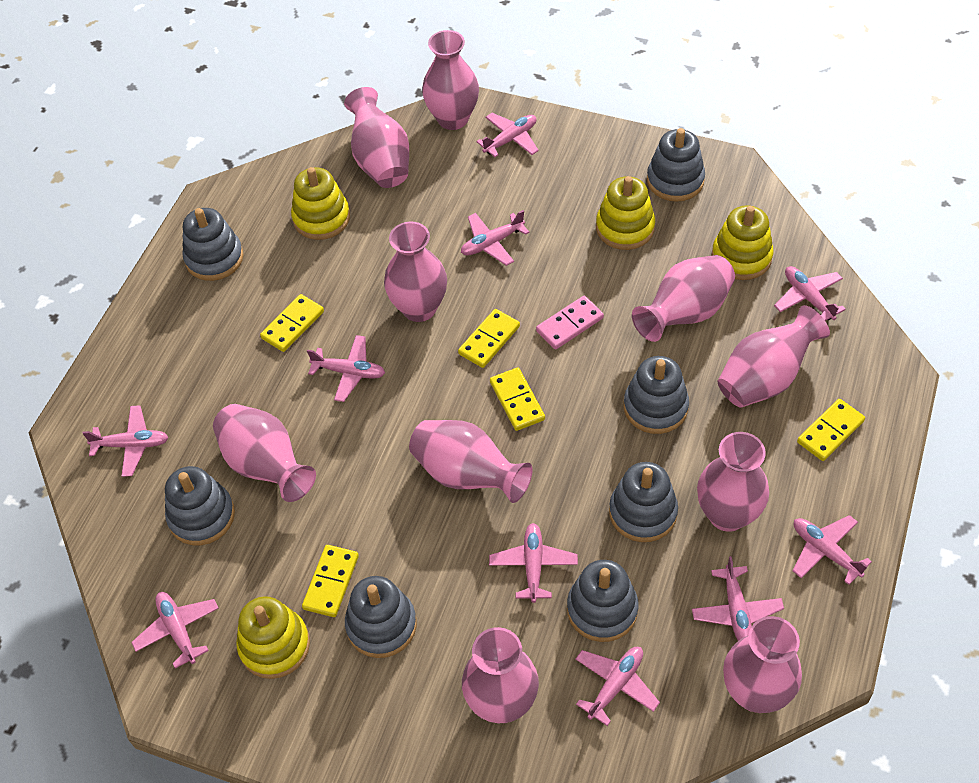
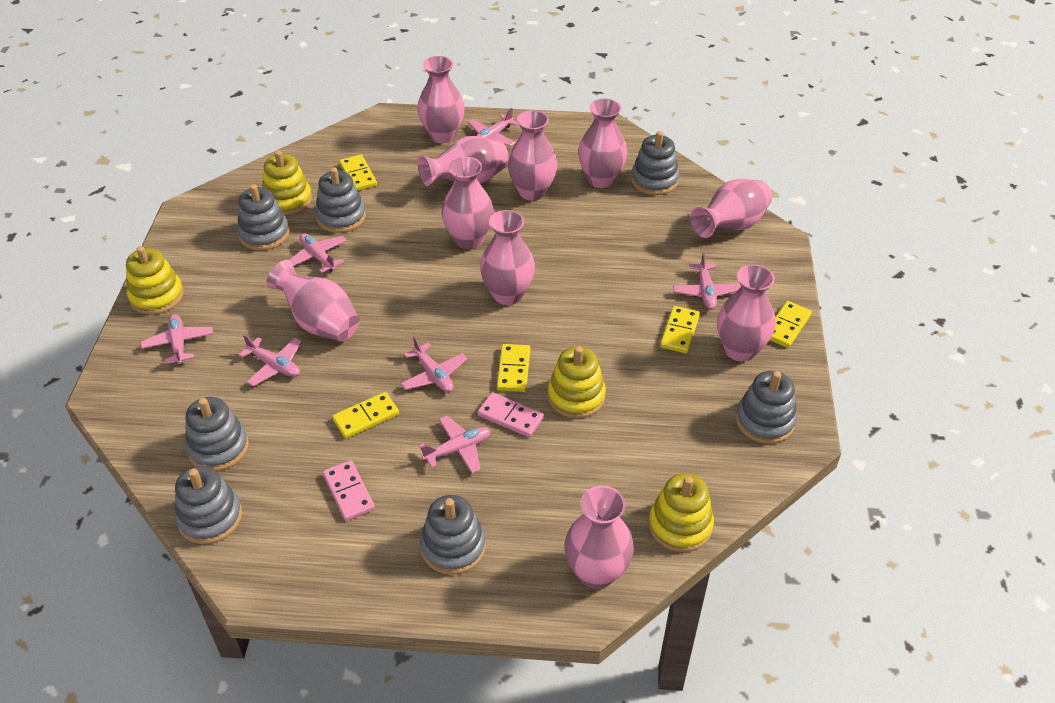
pink domino: [536,296,604,349] = 1 -> [323,460,375,521] [478,392,544,437] = 2
pink plane: [82,405,169,477] [131,592,219,668] [307,335,385,402] [461,210,529,266] [476,113,539,157] [489,523,578,603] [576,647,660,726] [692,556,784,641] [774,266,846,321] [793,515,872,585] = 10 -> [141,314,213,364] [239,334,302,386] [290,233,347,273] [400,336,467,392] [419,416,491,473] [468,108,519,146] [673,252,741,310] = 7

